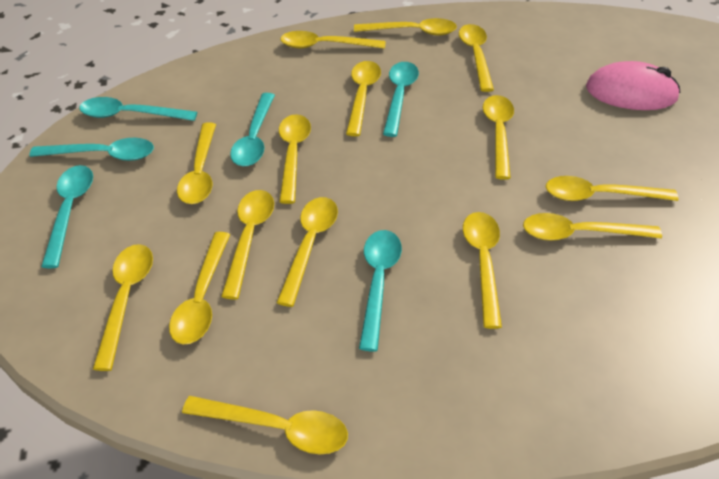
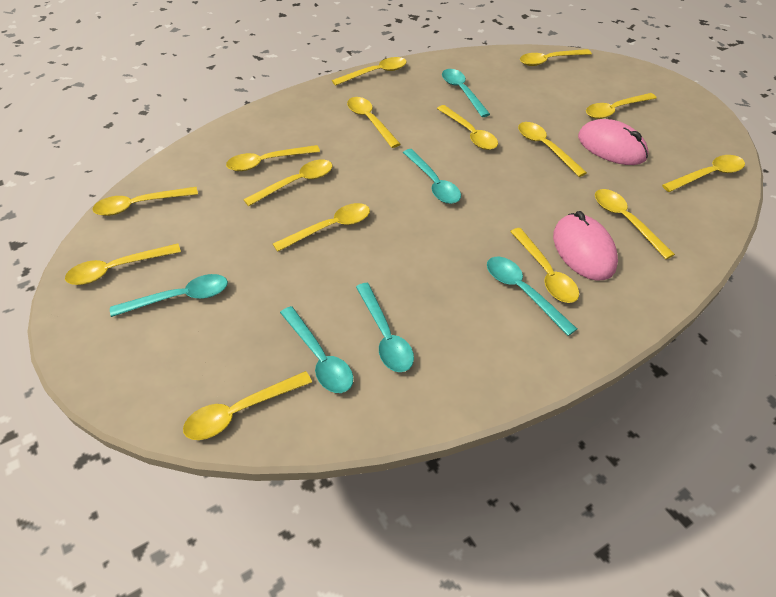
pink mouse: [586,61,681,110] = 1 -> [553,211,618,281] [578,119,648,165] = 2

